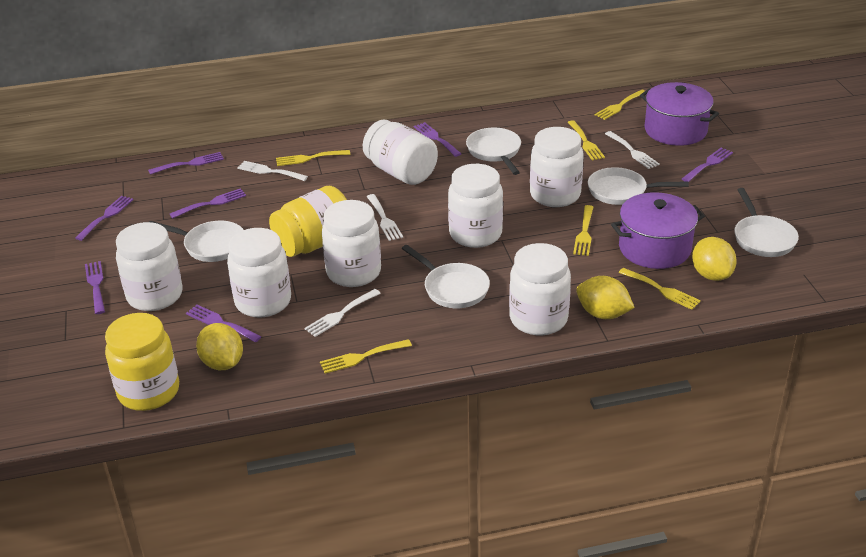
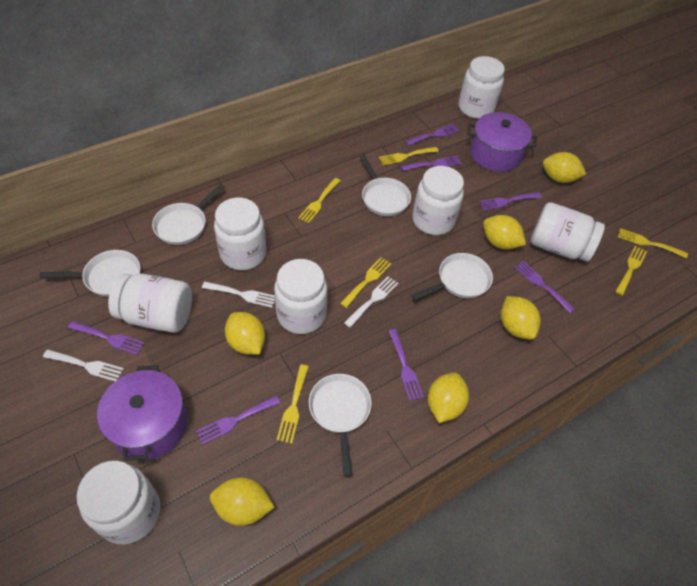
white fork: [237,161,308,181] [305,289,381,337] [367,194,403,241] [605,131,660,169] = 4 -> [43,349,124,381] [202,282,275,308] [344,276,399,328] = 3
yellow jar: [105,313,179,411] [269,186,347,257] = 2 -> none = 0
yellow lemon: [196,323,243,370] [576,276,635,319] [692,237,737,281] = 3 -> [210,477,274,526] [225,312,265,355] [428,373,469,423] [483,215,526,250] [501,296,541,340] [543,152,586,183] = 6

